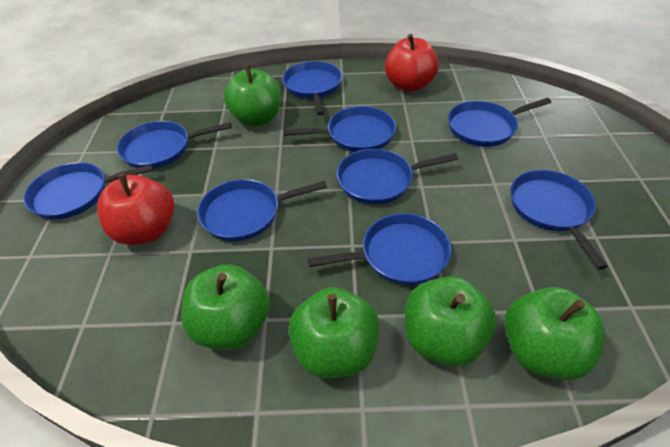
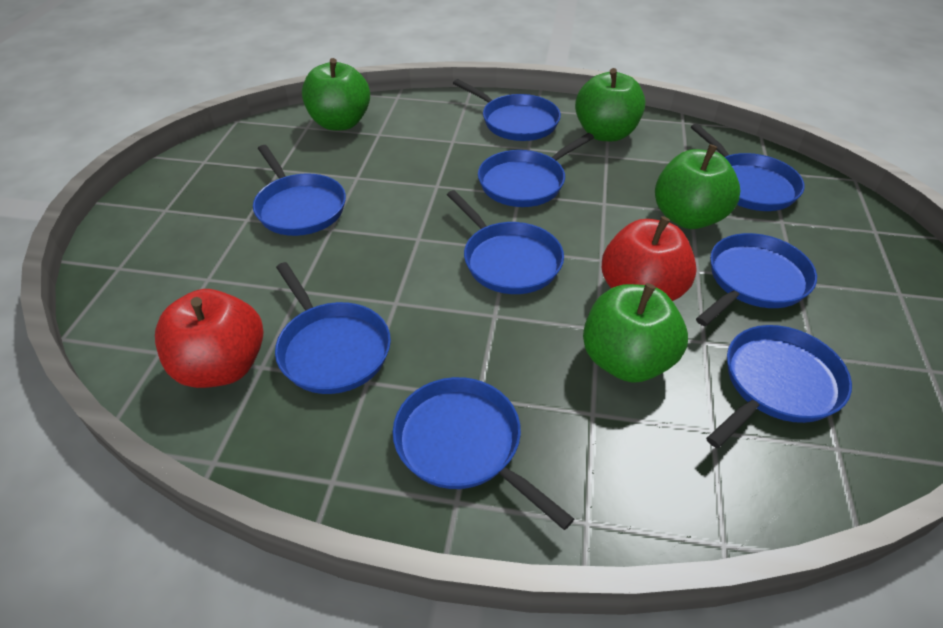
green apple: [181,264,270,350] [224,65,281,126] [288,287,379,378] [405,276,496,367] [505,287,605,380] = 5 -> [302,58,370,131] [575,68,645,141] [583,283,688,383] [655,144,740,229] = 4

